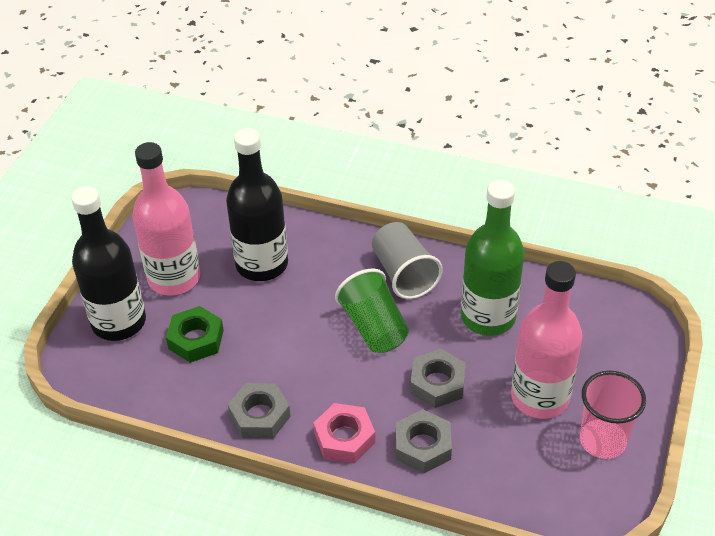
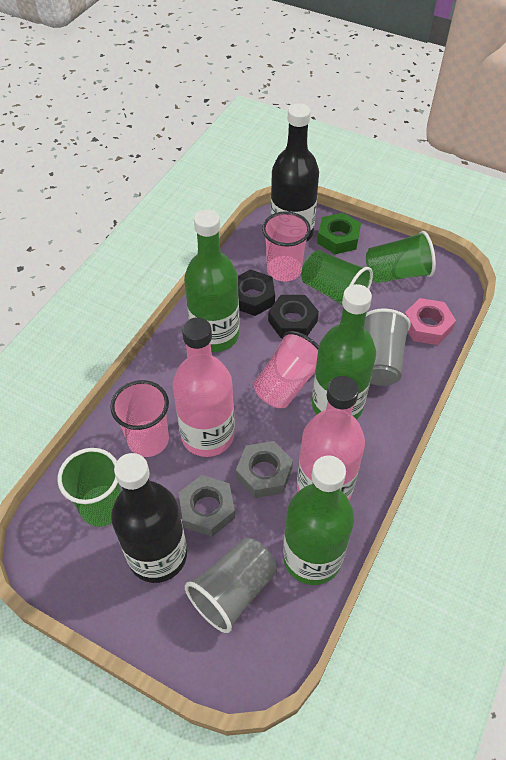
black nut: none = 0 -> [238,269,275,316] [268,295,319,338] = 2
green bottle: [461,180,524,336] = 1 -> [184,209,239,352] [283,455,354,585] [312,284,376,420] = 3
green cup: [335,269,409,353] = 1 -> [57,448,121,527] [301,250,373,306] [366,231,436,283] = 3
grey cup: [372,222,443,299] = 1 -> [185,538,277,633] [364,309,411,386] = 2
grey nut: [228,383,291,439] [396,409,452,473] [410,349,466,408] = 3 -> [179,475,235,537] [236,441,293,498] = 2
pink cup: [580,371,646,459] = 1 -> [110,380,169,457] [254,331,319,408] [262,211,311,282] = 3

